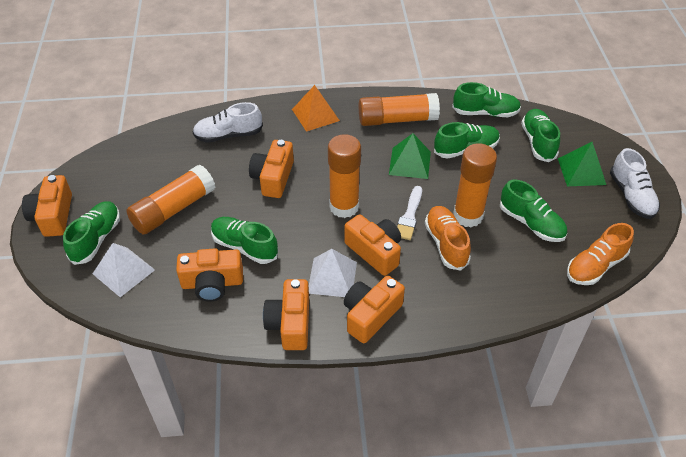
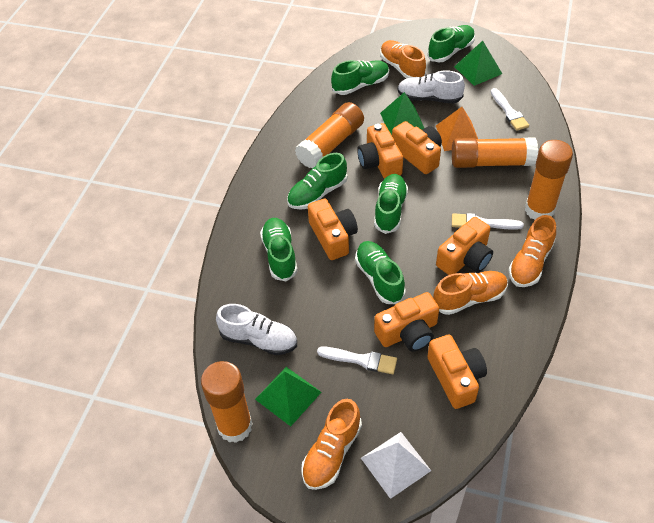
green pyramid: [389,133,431,179] [558,142,606,187] = 2 -> [255,367,321,426] [380,92,424,135] [454,41,502,86] = 3
orange shoe: [425,206,471,270] [567,223,634,285] = 2 -> [301,399,362,490] [380,40,426,78] [433,271,508,315] [508,215,556,287] = 4
white brush: [397,186,422,240] = 1 -> [317,347,397,374] [452,213,524,230] [491,88,529,131] = 3
white pyramid: [93,243,155,297] [309,249,357,297] = 2 -> [361,432,431,499] = 1

